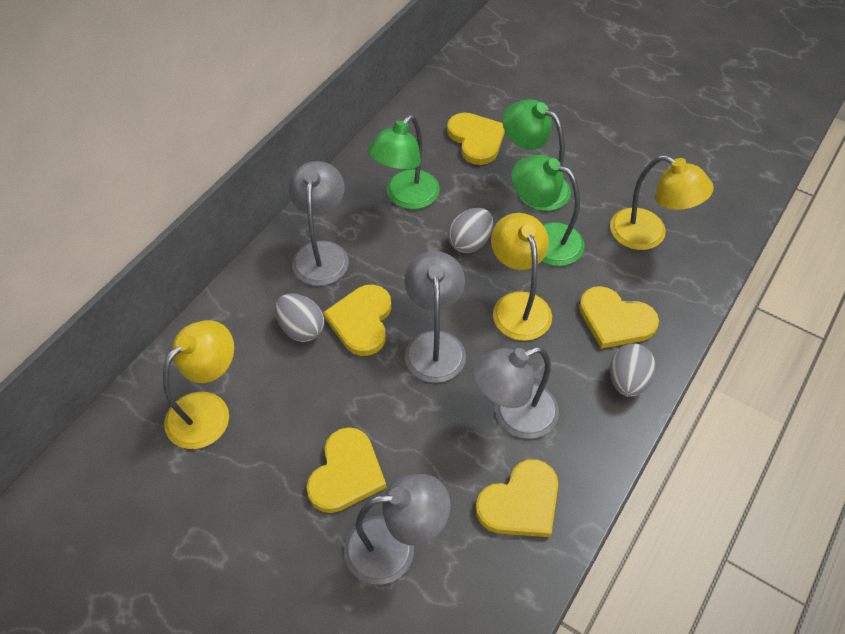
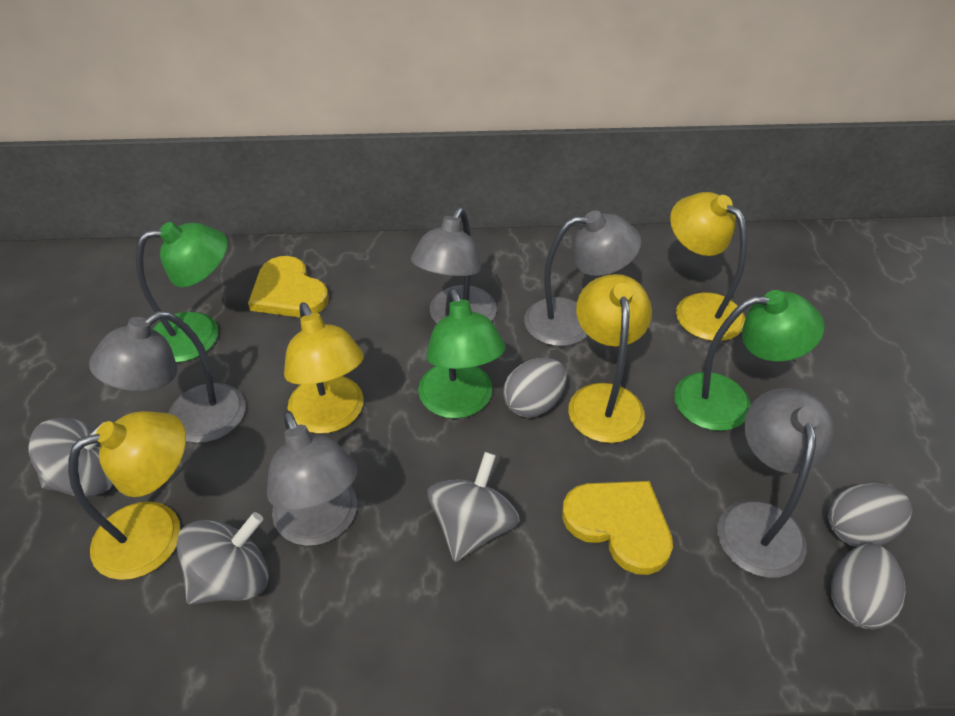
grey lamp: [289,161,349,286] [344,474,451,585] [404,251,466,383] [472,347,559,439] = 4 -> [89,311,246,443] [267,411,358,546] [411,207,497,324] [524,211,641,346] [717,388,834,578] = 5
grey spinning top: none = 0 -> [28,418,113,497] [176,512,268,605] [428,452,520,562] = 3
yellow heart: [306,427,386,513] [323,285,391,356] [447,113,505,165] [476,459,558,537] [579,286,659,349] = 5 -> [248,256,329,317] [562,481,673,575] = 2
yellow lamp: [163,320,234,449] [491,213,552,341] [610,155,714,250] = 3 -> [68,411,186,580] [284,302,364,434] [568,274,652,443] [670,192,747,341] = 4

